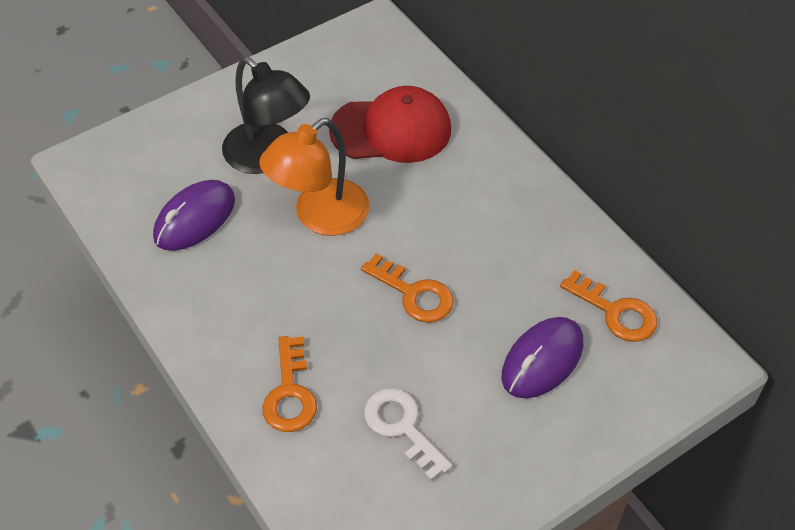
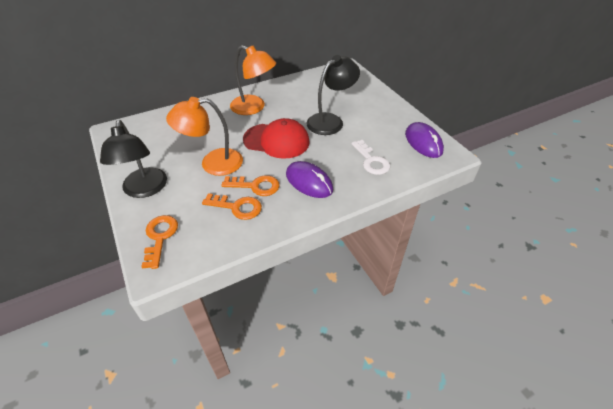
black lamp: [222,57,310,174] = 1 -> [100,120,167,198] [307,55,360,135] = 2
orange lamp: [259,118,370,236] = 1 -> [166,97,243,176] [230,45,276,115] = 2

